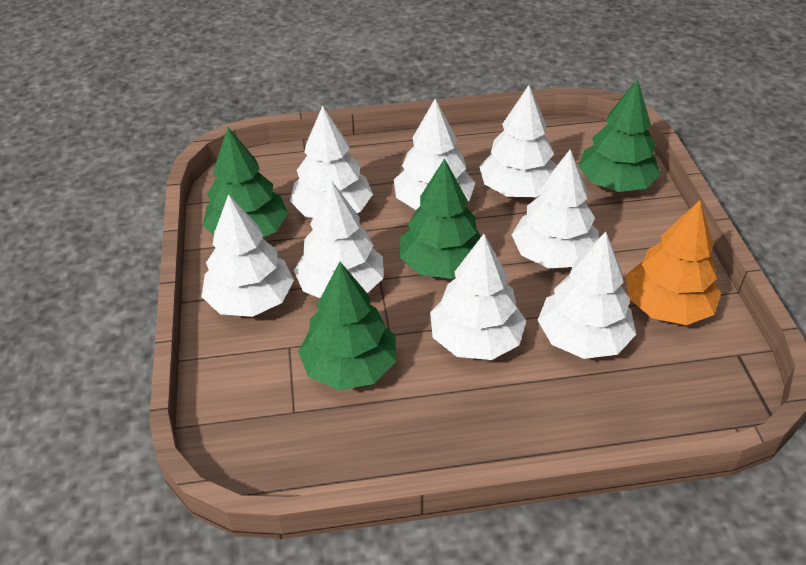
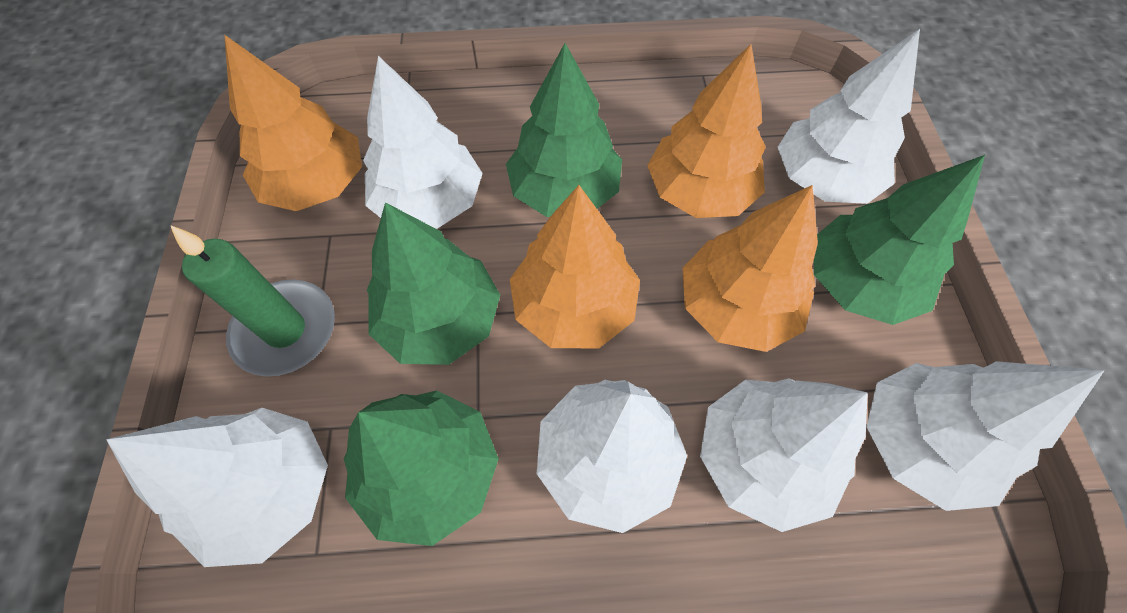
green candle: none = 0 -> [170,225,335,377] = 1
orange tree: [626,200,721,325] = 1 -> [224,35,362,211] [510,185,640,348] [647,44,766,218] [682,185,818,352] = 4
white tree: [201,194,294,317] [290,106,373,218] [294,180,383,298] [394,99,475,210] [430,234,526,360] [479,85,557,197] [512,150,599,268] [538,232,636,359] = 8 -> [106,408,328,567] [363,56,483,229] [537,380,687,533] [700,378,868,532] [778,29,920,204] [867,361,1105,511] = 6

